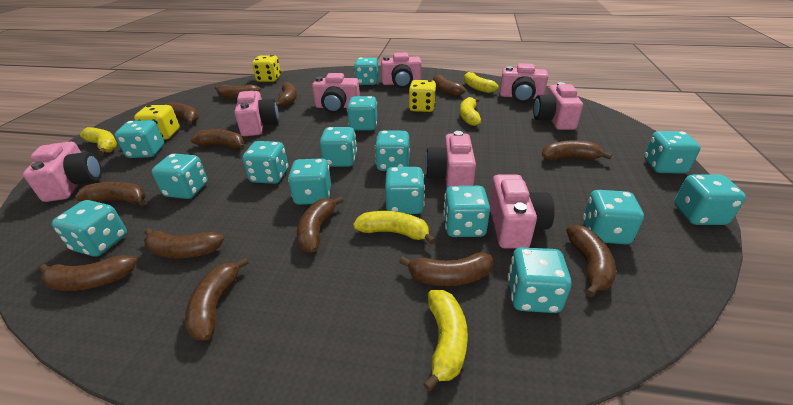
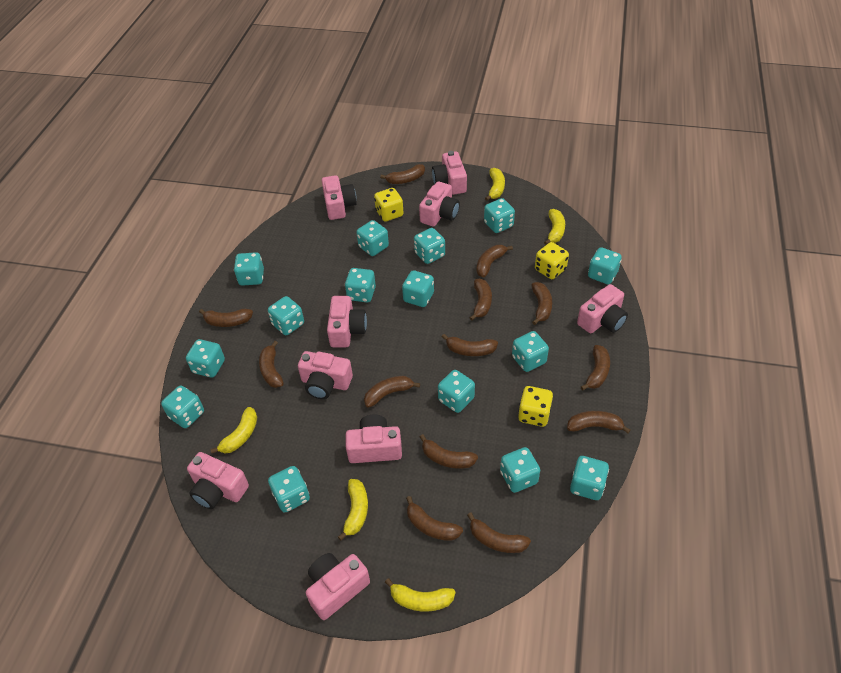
pink camera: [23,142,102,202] [234,91,279,136] [312,73,360,113] [381,52,422,89] [425,131,476,188] [489,175,555,248] [500,63,548,103] [533,82,583,130] = 8 -> [187,452,249,509] [298,351,353,399] [306,553,370,620] [322,175,357,220] [327,296,367,347] [346,415,402,463] [419,181,460,227] [432,151,467,195] [577,284,628,333] = 9

